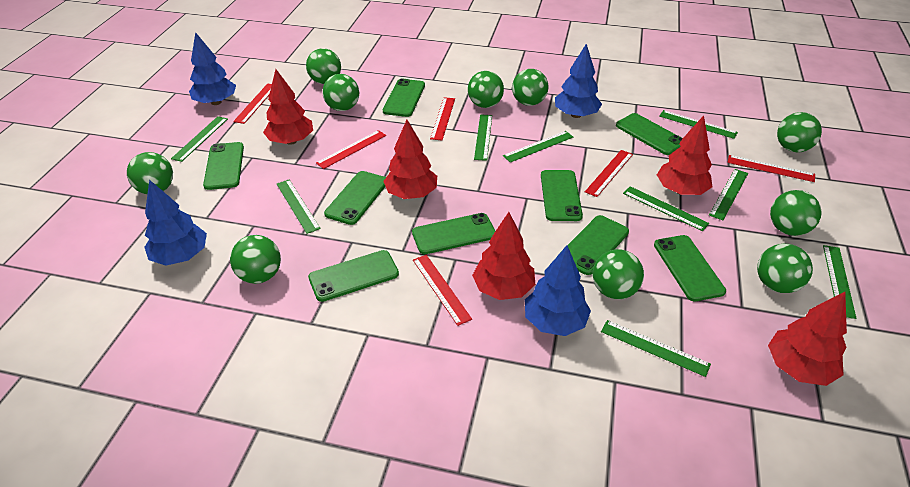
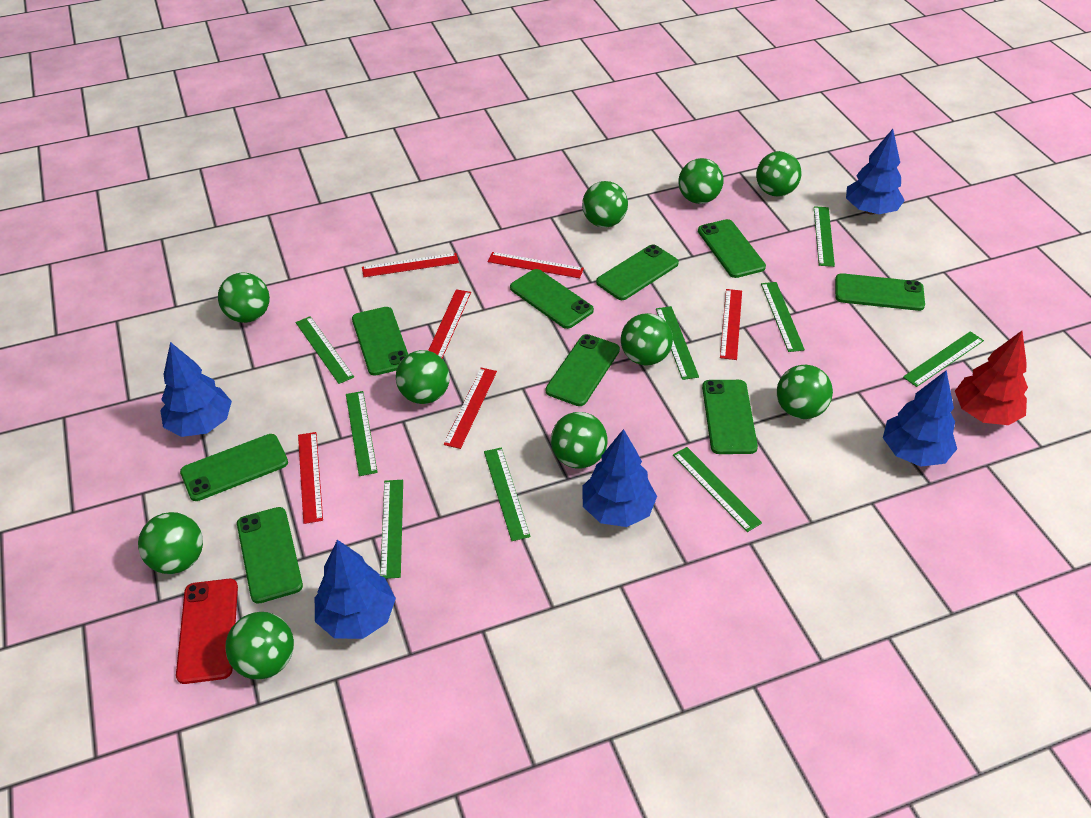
blue tree: [145,180,207,266] [189,32,236,105] [525,245,591,336] [555,44,602,118] = 4 -> [160,342,232,437] [315,540,396,639] [582,429,657,527] [846,129,905,214] [883,370,957,467] = 5
red phone: none = 0 -> [176,579,238,684] = 1
red tree: [263,69,313,145] [383,120,437,199] [472,212,535,300] [657,115,712,195] [768,292,847,386] = 5 -> [955,331,1028,425] = 1

